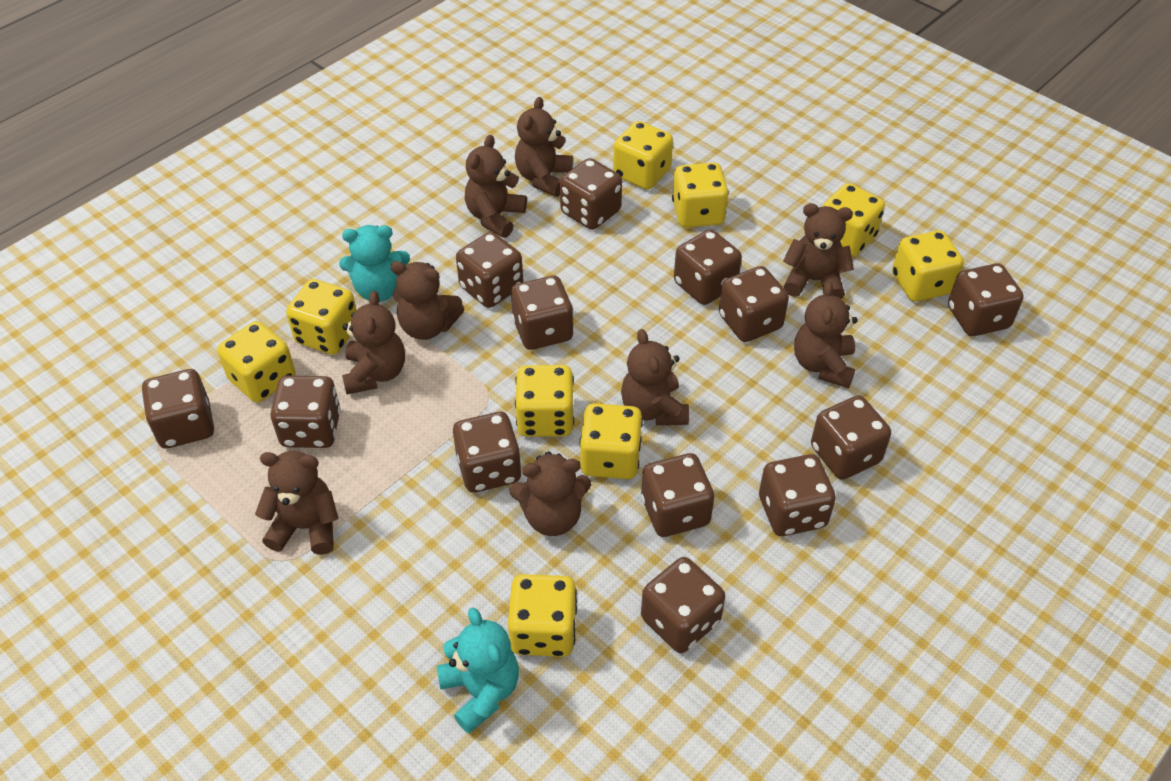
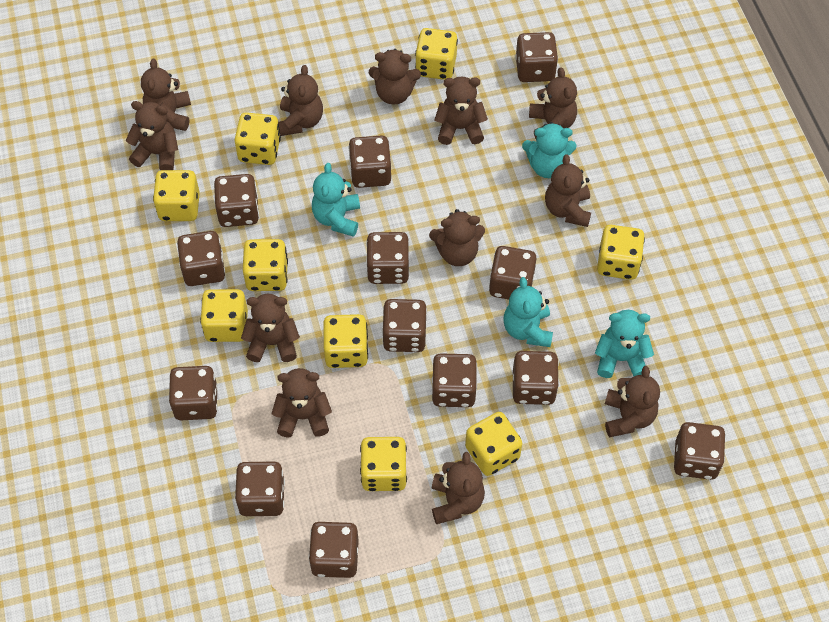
brown teddy bear: [255,451,339,555] [342,291,405,395] [390,261,464,340] [465,135,527,238] [510,451,591,536] [515,97,573,197] [621,329,689,425] [783,203,854,299] [794,282,858,388] = 9 -> [125,101,178,170] [141,59,191,131] [241,294,300,362] [272,368,332,438] [278,65,323,136] [369,49,421,104] [429,209,485,266] [431,452,485,524] [434,76,488,145] [529,67,577,139] [545,154,591,227] [605,366,660,437] = 12
turquoise teddy bear: [339,225,410,302] [437,607,519,734] = 2 -> [312,163,360,237] [504,277,553,347] [522,122,576,178] [595,310,654,378] = 4

